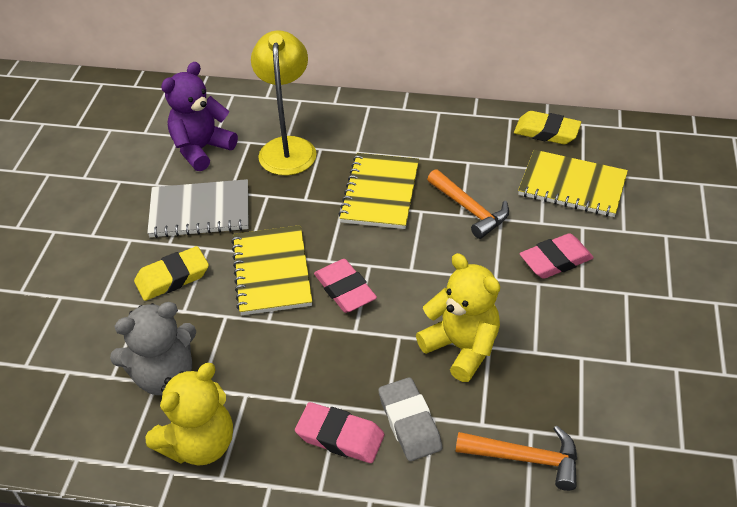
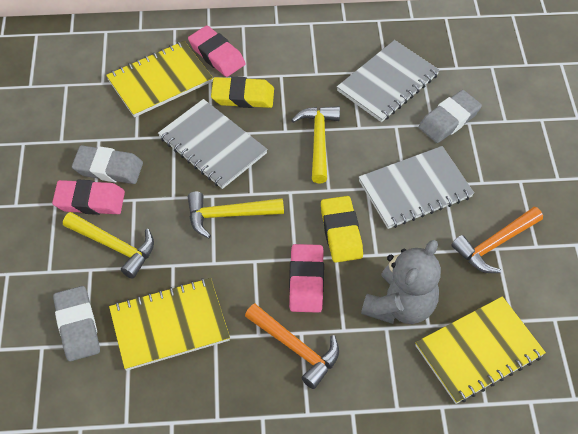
grey eraser: [378,377,442,461] = 1 -> [53,286,100,361] [72,145,143,184] [419,90,482,143] = 3
grey notebook: [147,179,249,238] = 1 -> [158,99,268,189] [337,40,440,122] [359,146,474,229] = 3
purple teddy bear: [161,62,238,171] = 1 -> none = 0
yellow hammer: none = 0 -> [63,212,154,279] [188,191,284,238] [292,106,340,183] = 3
yellow lamp: [251,30,317,175] = 1 -> none = 0
yellow teddy bear: [145,363,233,466] [416,253,500,382] = 2 -> none = 0

